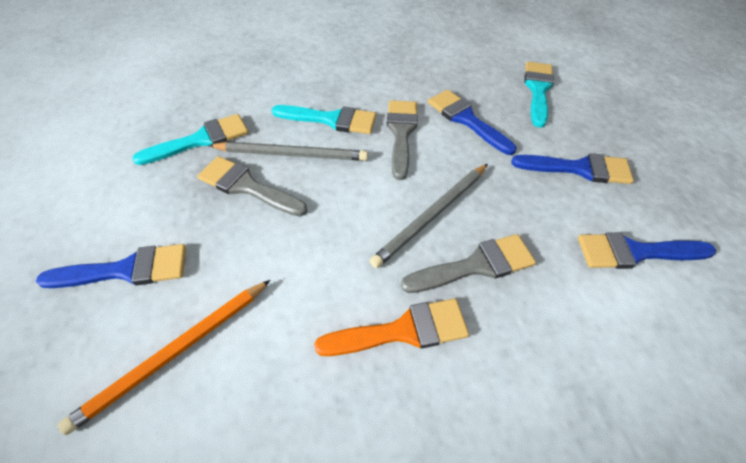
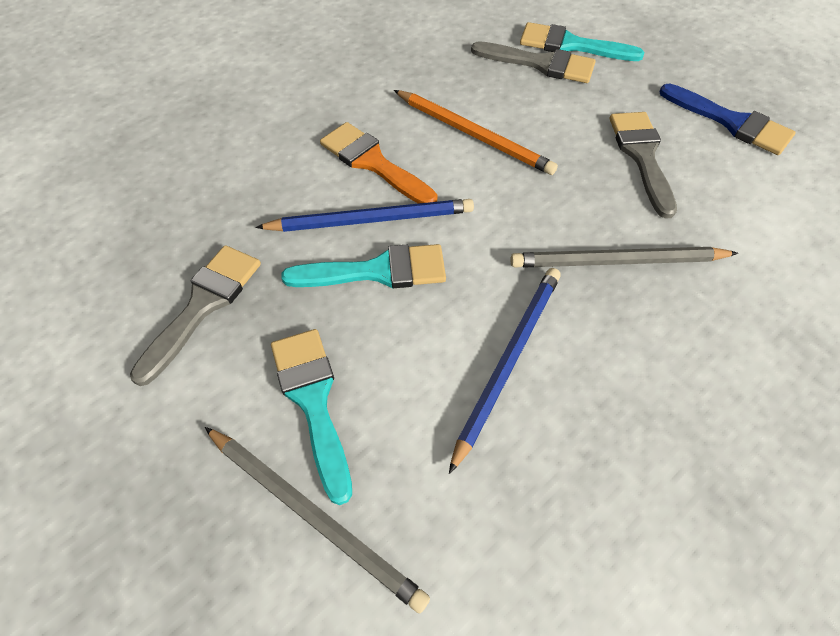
blue brush: [36,244,186,288] [428,90,516,155] [511,153,634,184] [578,232,716,269] = 4 -> [659,84,796,155] = 1
blue pencil: none = 0 -> [255,199,474,232] [449,268,561,474] = 2

